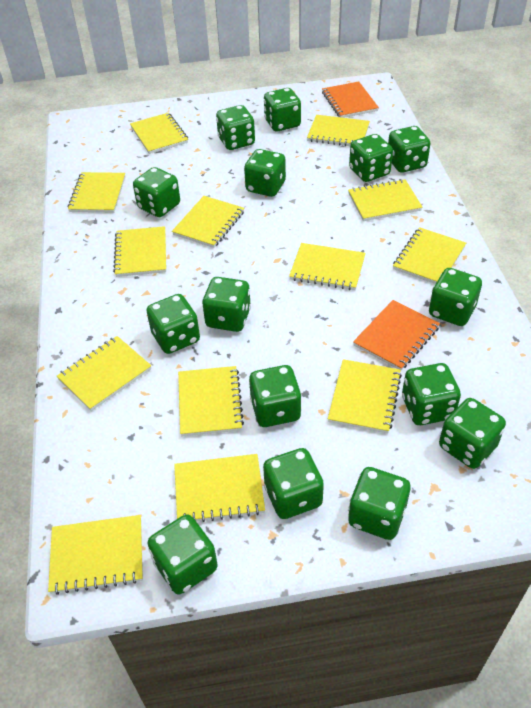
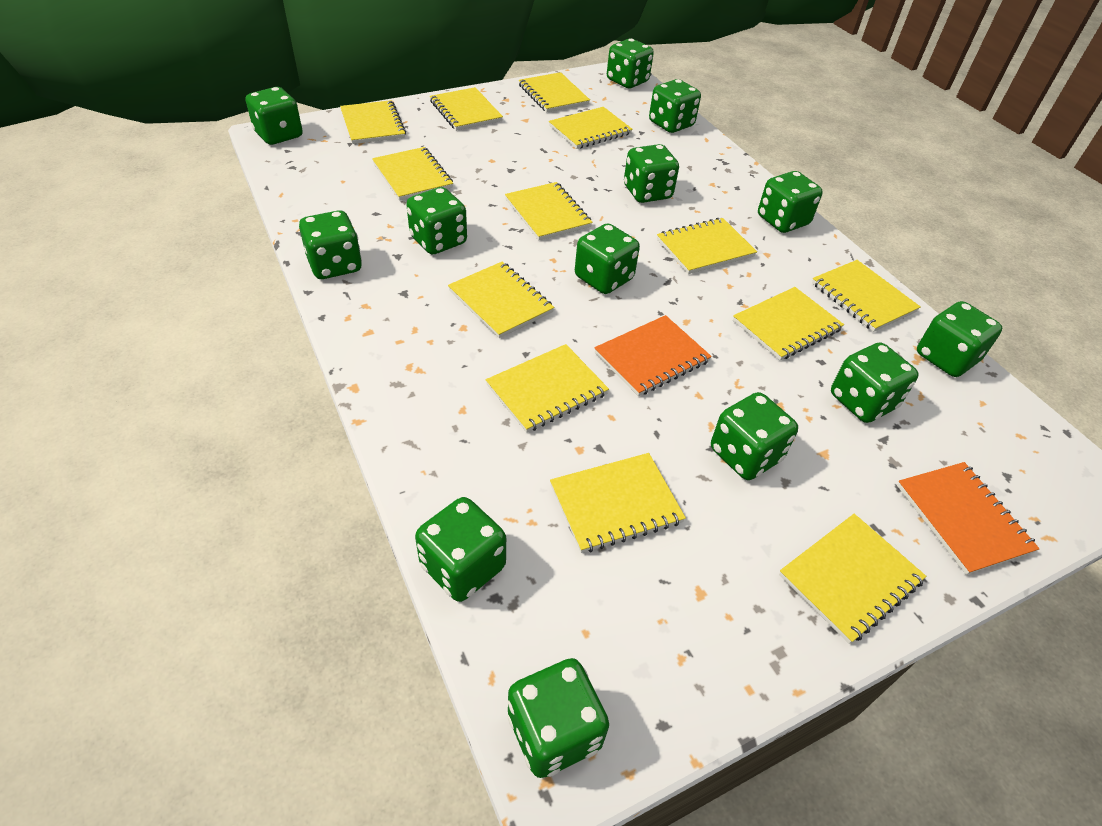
green dice: [133,167,180,217] [147,294,200,354] [147,515,218,594] [202,277,251,332] [216,105,255,150] [244,149,286,197] [249,365,302,427] [263,448,324,519] [264,88,301,131] [348,467,411,540] [349,134,393,182] [388,126,430,173] [402,363,461,425] [429,268,482,326] [439,398,506,469] = 15 -> [246,87,303,145] [299,210,362,279] [406,187,467,254] [415,497,506,602] [508,658,609,778] [575,223,640,294] [607,39,654,88] [624,144,679,203] [649,79,701,133] [711,392,798,480] [758,171,823,233] [831,343,919,423] [917,301,1002,377] = 13

